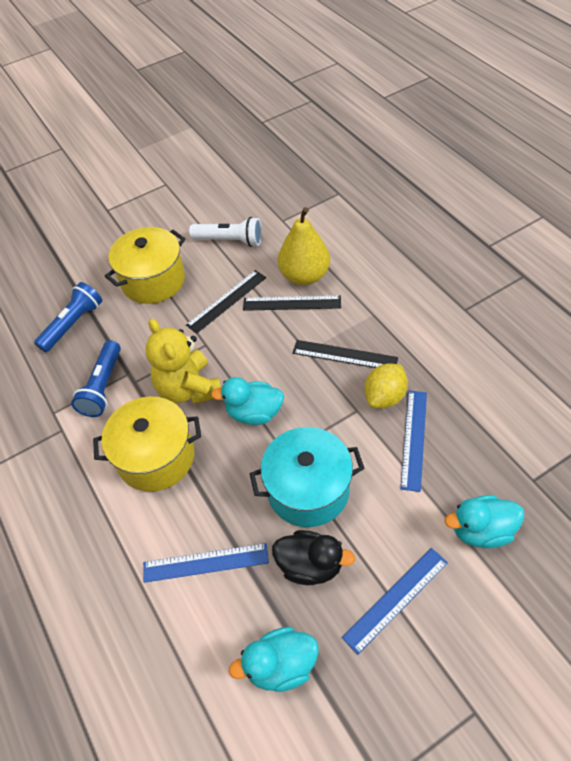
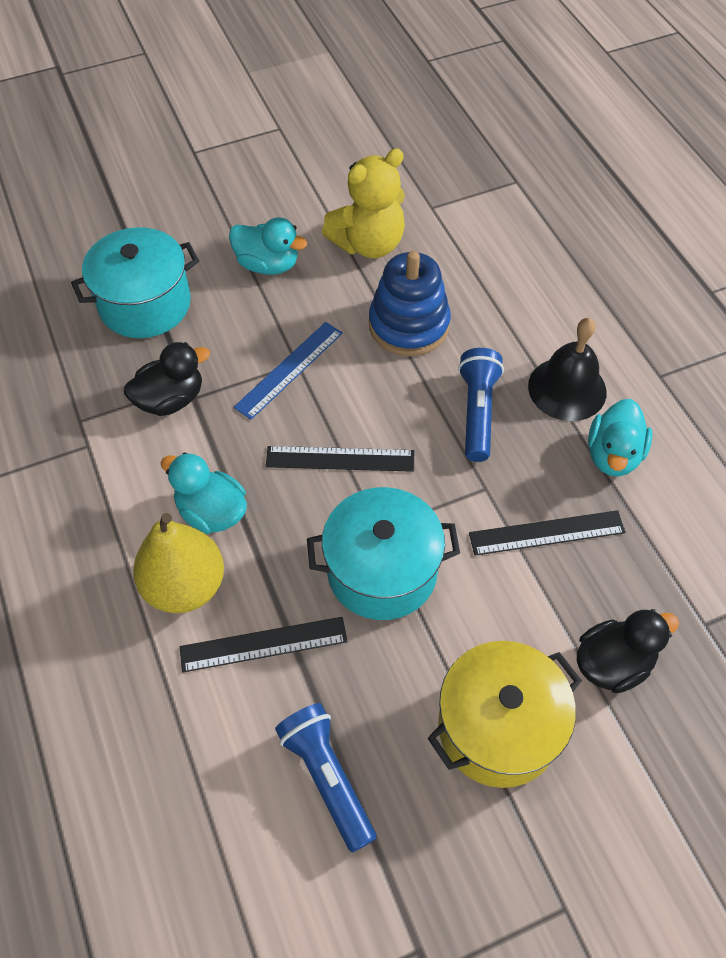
black bell: none = 0 -> [528,318,607,421] = 1
black duck: [272,530,355,585] = 1 -> [124,342,210,416] [577,609,679,693] = 2
blue ruler: [143,543,269,583] [342,548,448,655] [400,391,427,492] = 3 -> [234,322,343,420] = 1
blue stacking toy: none = 0 -> [369,251,451,356] = 1
turquoise pot: [250,427,365,527] = 1 -> [71,227,199,338] [307,487,460,620] = 2
white flashlight: [189,217,262,247] = 1 -> none = 0
yellow lemon: [364,363,408,408] = 1 -> none = 0
yellow pot: [93,397,201,492] [105,227,186,304] = 2 -> [428,641,582,788] = 1

